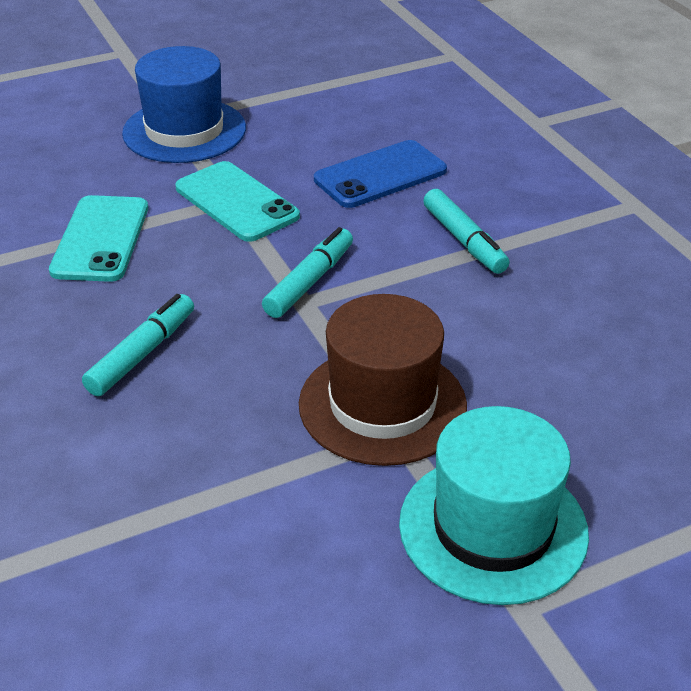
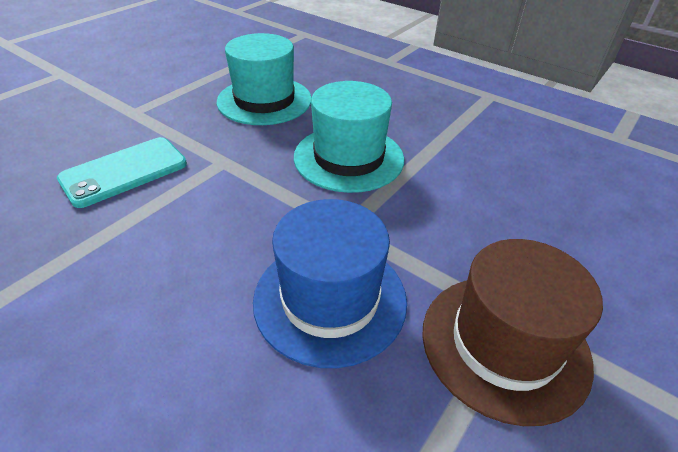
blue phone: [314,140,447,208] = 1 -> none = 0
turquoise hat: [399,406,589,605] = 1 -> [217,33,312,125] [294,81,404,193] = 2
turquoise marker: [82,294,194,396] [262,227,353,318] [423,189,510,274] = 3 -> none = 0
turquoise phone: [49,195,148,282] [176,161,300,242] = 2 -> [57,137,187,208] = 1

